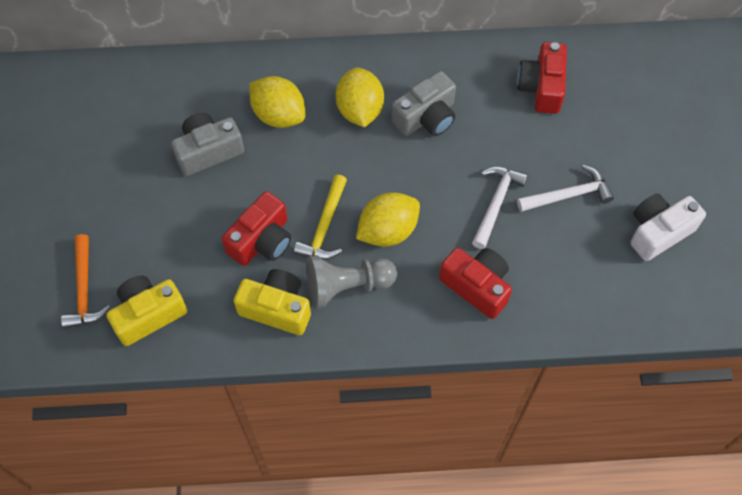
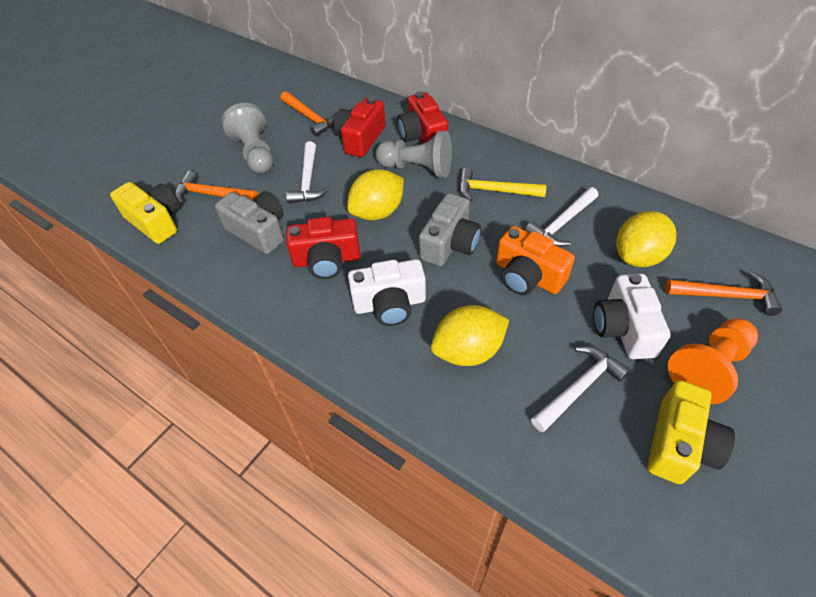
grey pawn: [307,255,397,309] = 1 -> [221,103,273,173] [375,131,452,178] = 2
orange camera: none = 0 -> [496,226,575,295] = 1
orange hammer: [61,234,110,329] = 1 -> [175,171,259,204] [280,91,337,137] [665,271,782,316] = 3
orange pawn: none = 0 -> [668,318,758,404] = 1
white camera: [630,193,706,261] = 1 -> [348,259,426,326] [593,273,671,359] = 2
white hammer: [472,167,528,249] [517,165,614,212] = 2 -> [286,141,329,203] [525,187,598,247] [531,346,630,432] = 3

